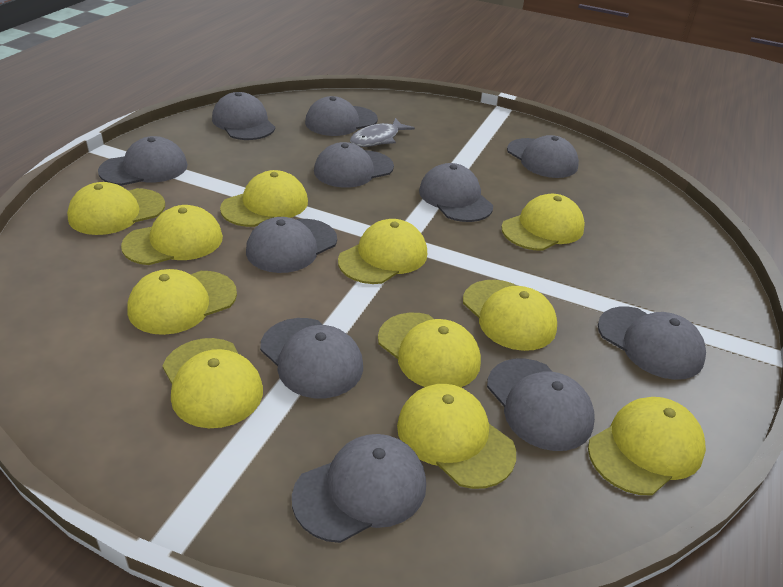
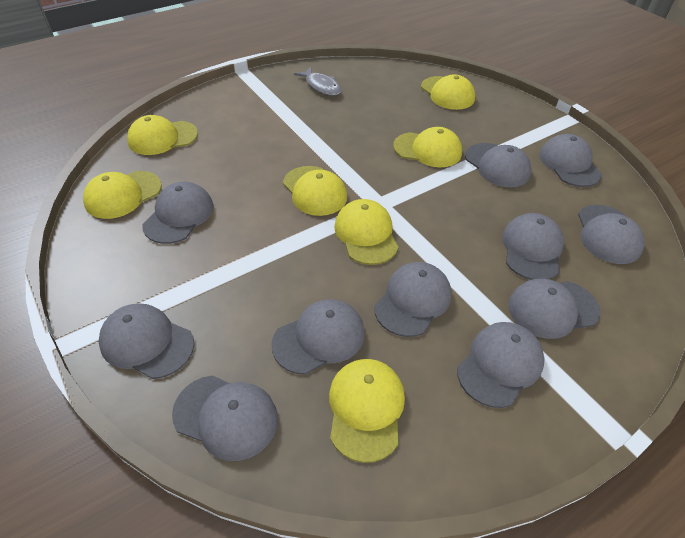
yellow cap: [67,182,165,235] [121,205,223,265] [127,269,237,335] [163,338,263,428] [220,170,308,227] [338,219,427,284] [378,313,481,387] [397,384,516,489] [463,280,557,351] [501,194,585,251] [588,397,706,495] = 11 -> [83,171,162,219] [127,115,198,155] [283,166,347,216] [329,359,405,463] [334,199,399,265] [393,127,462,167] [421,74,475,110] = 7

